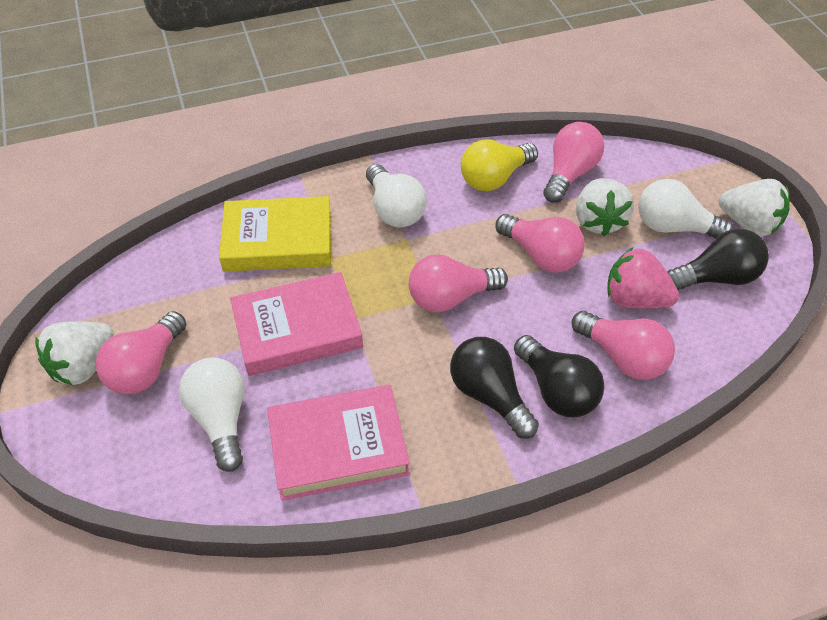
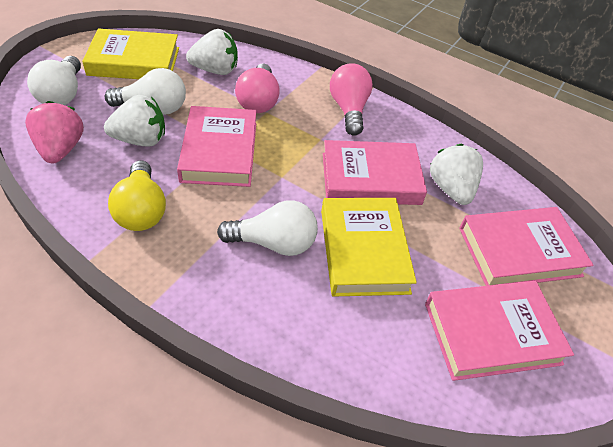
black light bulb: [450,337,539,439] [514,335,605,417] [667,229,769,290] = 3 -> none = 0
pink book: [230,272,363,376] [267,385,410,501] = 2 -> [177,106,257,187] [323,140,427,205] [425,281,574,381] [459,207,593,286] = 4
pink light bulb: [96,311,186,394] [409,255,508,312] [496,214,585,272] [543,122,604,203] [572,311,675,380] = 5 -> [235,63,280,113] [330,63,373,136] = 2
yellow book: [219,196,331,272] = 1 -> [82,28,179,79] [321,198,417,297] = 2

